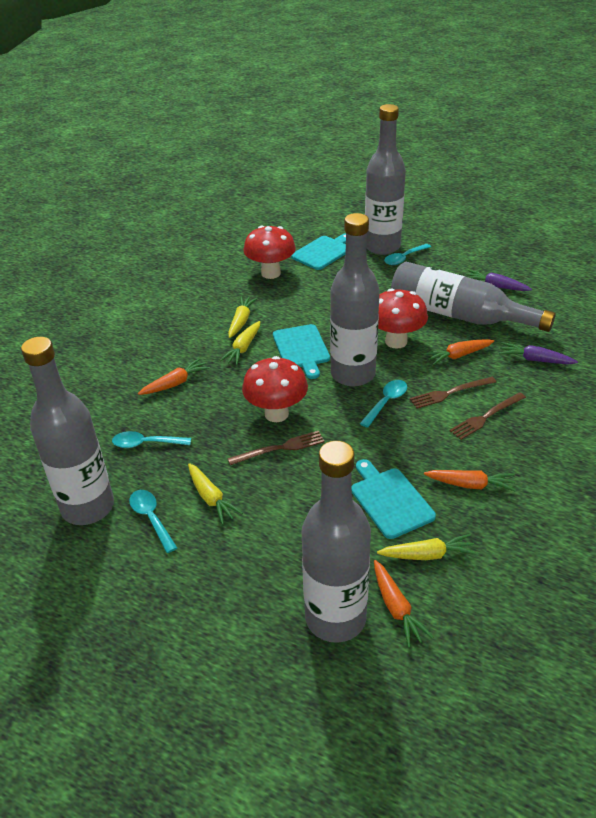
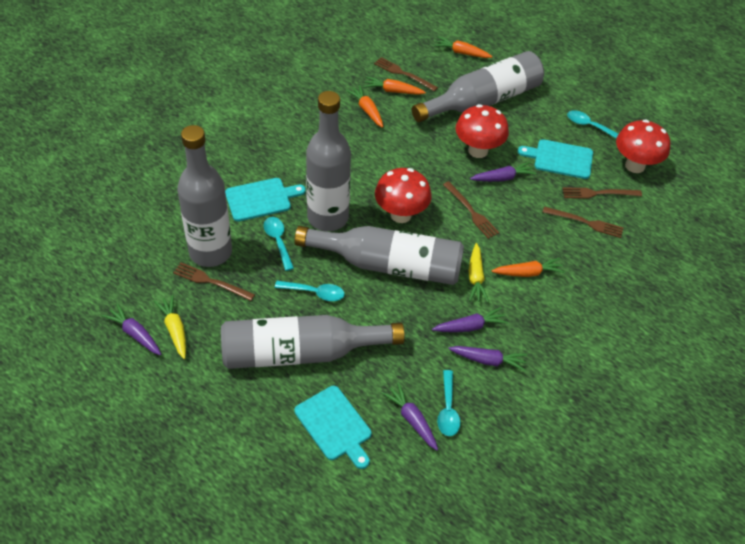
brown fork: [227,431,325,465] [410,377,496,409] [449,392,526,440] = 3 -> [173,263,255,301] [374,57,438,92] [443,181,499,239] [543,207,623,238] [562,188,642,199] = 5
purple carrot: [466,270,532,291] [499,342,578,364] = 2 -> [102,303,161,355] [382,383,438,451] [432,307,508,332] [448,346,527,371] [470,162,537,182] = 5
yellow carrot: [188,463,243,525] [220,321,260,365] [228,296,258,338] [377,534,477,560] = 4 -> [154,295,186,359] [469,243,489,302] = 2

